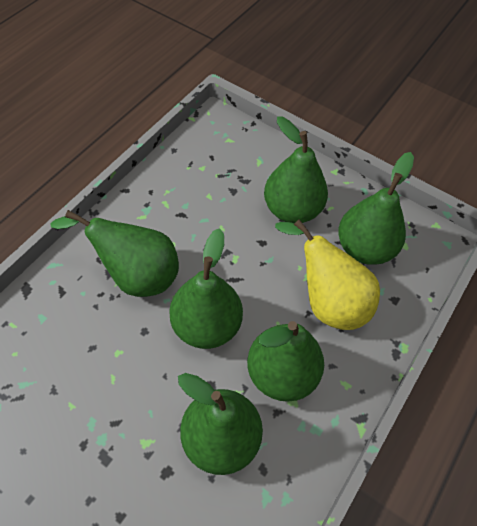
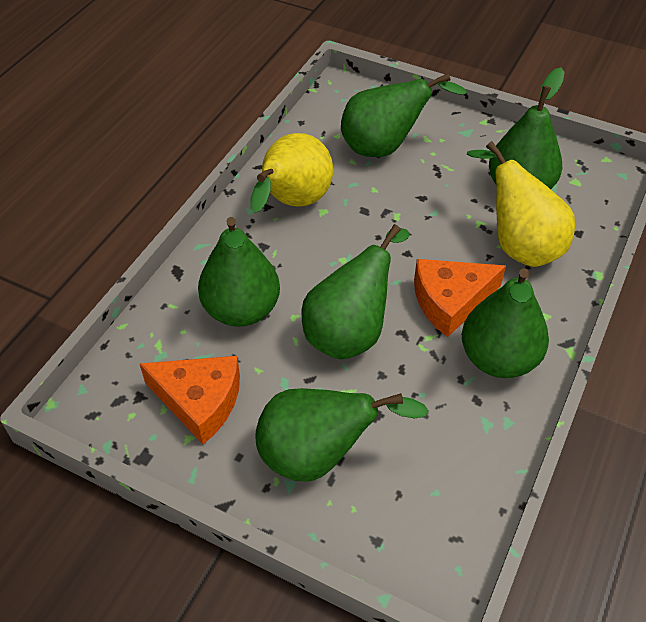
orange cheese: none = 0 -> [139,356,240,444] [414,259,506,337] = 2
yellow pear: [275,220,380,330] = 1 -> [250,133,333,213] [467,141,575,267] = 2

